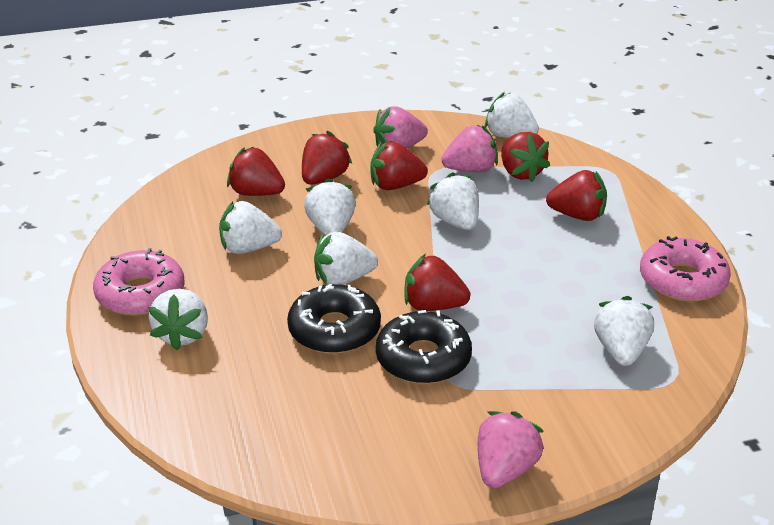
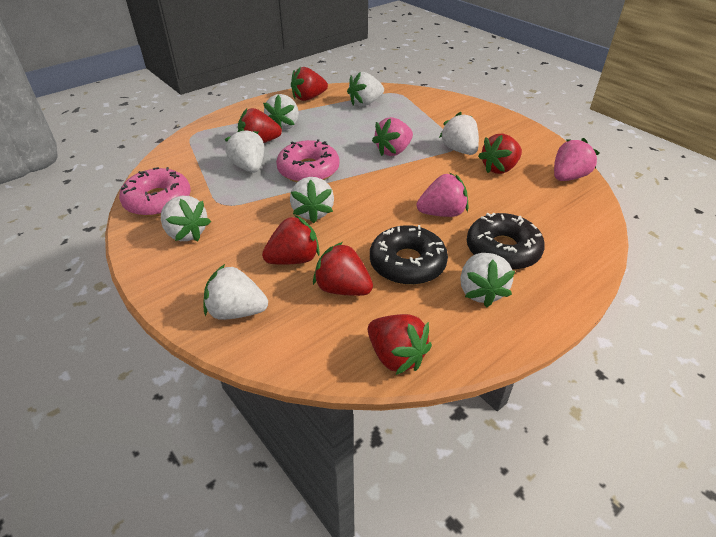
white strawberry: [148,289,208,350] [219,201,282,254] [304,178,356,236] [314,231,378,285] [427,172,479,230] [485,92,539,138] [594,296,654,366] = 7 -> [161,196,211,241] [204,264,268,320] [224,128,264,173] [263,94,299,130] [290,177,334,223] [347,72,384,106] [439,112,479,155] [460,253,515,307] = 8

